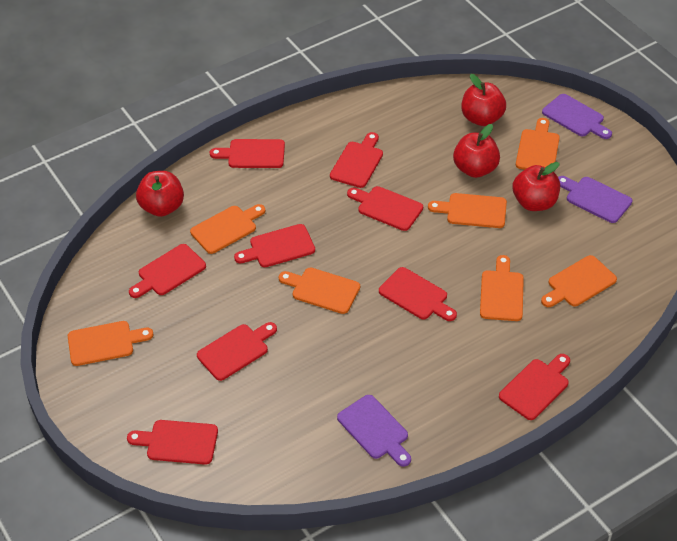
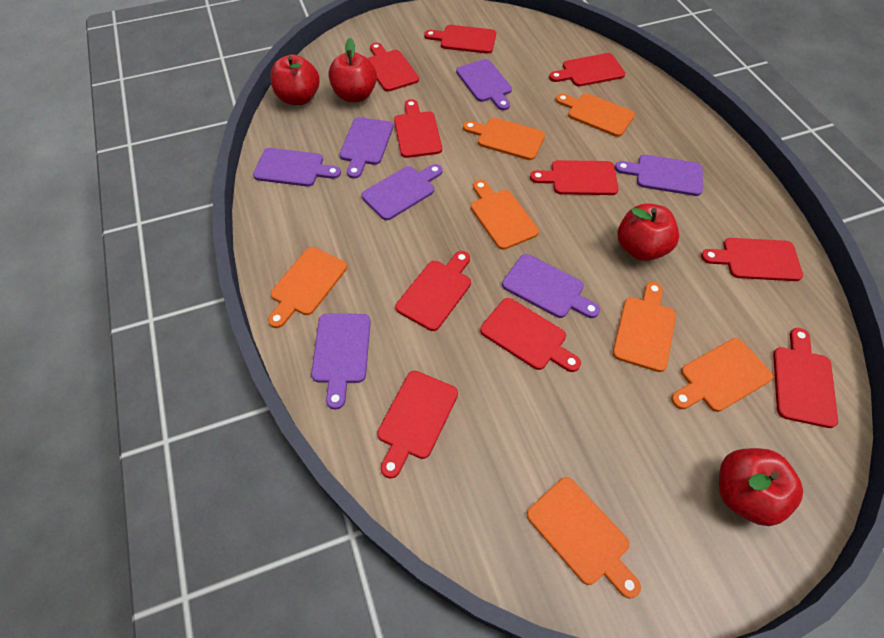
purple cutting board: [337,395,411,467] [542,94,612,139] [558,176,632,223] = 3 -> [253,148,341,187] [311,314,371,410] [339,117,393,179] [361,164,443,220] [456,59,512,111] [502,254,600,318] [615,155,703,196] = 7
red cutting board: [127,420,218,465] [129,244,206,298] [197,322,277,381] [210,139,285,168] [234,224,315,267] [330,132,383,188] [347,186,423,231] [379,267,457,321] [499,354,570,420] = 9 -> [367,43,419,92] [377,371,458,479] [394,99,442,158] [395,251,471,331] [424,25,496,54] [480,298,581,372] [530,160,619,195] [549,53,625,87] [701,238,803,281] [773,328,838,428] = 10

